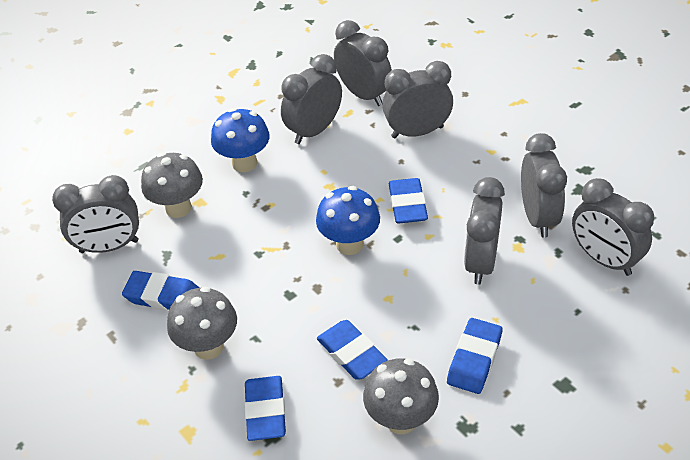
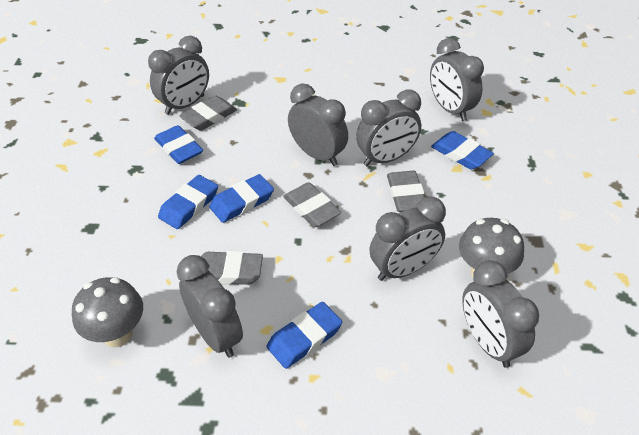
blue mushroom: [211,108,270,172] [316,186,380,255] = 2 -> none = 0
grey eraser: none = 0 -> [179,96,237,131] [201,251,263,285] [283,182,341,227] [387,171,425,212] = 4
grey mushroom: [141,152,203,218] [167,287,237,360] [363,358,439,434] = 3 -> [72,277,143,347] [459,218,524,277] = 2

